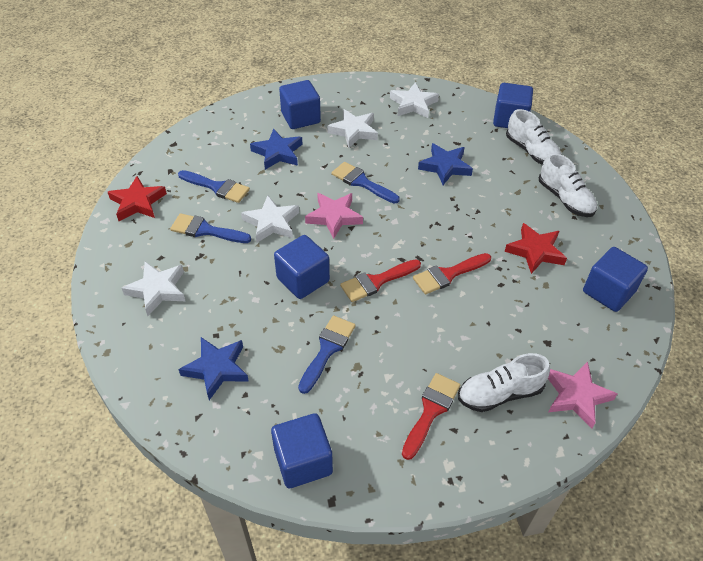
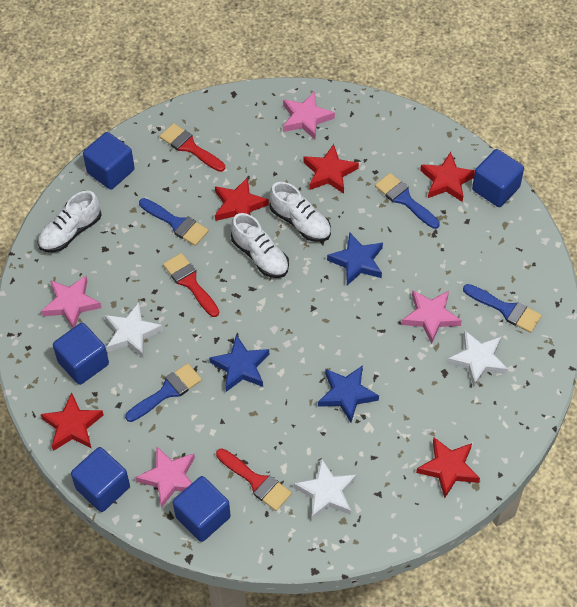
pink star: [305,193,363,239] [548,362,617,429] = 2 -> [41,276,102,328] [135,446,195,508] [283,92,335,140] [401,290,462,344] = 4
red star: [108,176,167,221] [505,223,567,274] = 2 -> [41,393,103,451] [215,177,269,221] [304,144,359,194] [416,437,480,498] [420,152,475,202] = 5
white star: [122,262,185,316] [241,195,299,243] [327,109,378,148] [390,83,439,118] = 4 -> [105,302,163,358] [294,458,357,520] [447,330,508,387] = 3

